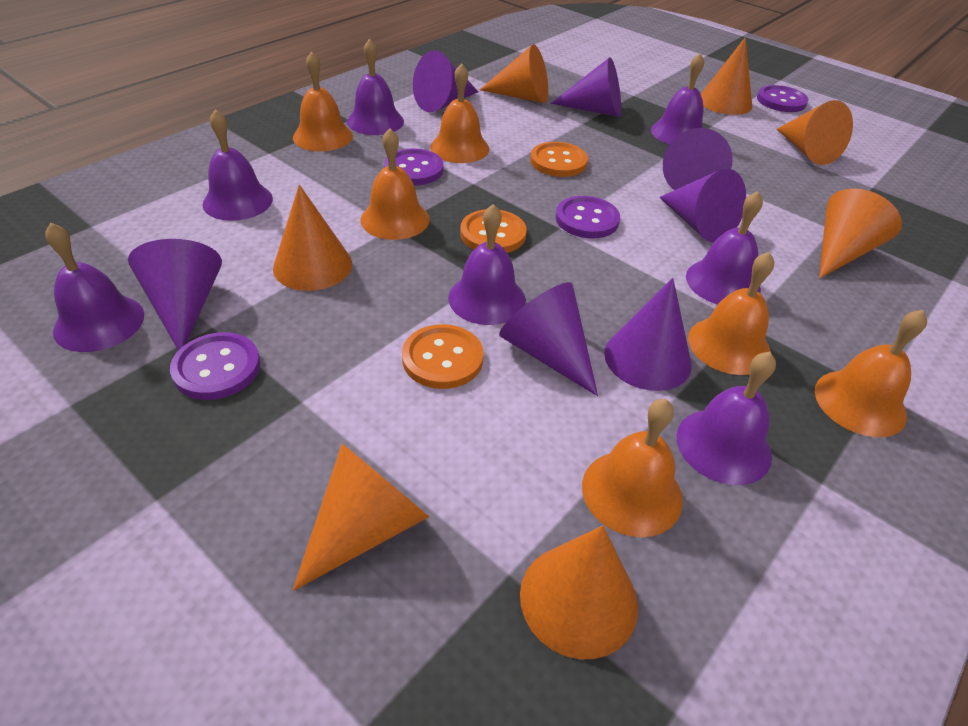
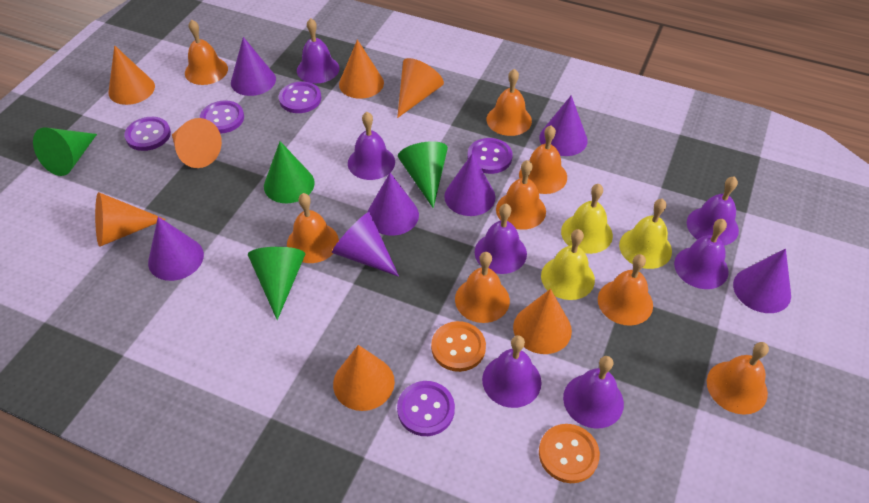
green cone: none = 0 -> [33,127,97,176] [248,247,305,320] [264,141,315,203] [398,141,448,208] = 4
orange bell: [293,51,353,151] [361,128,430,240] [430,63,489,163] [582,399,683,537] [688,252,774,375] [815,310,927,437] = 6 -> [185,20,228,85] [287,193,339,263] [455,252,510,323] [487,69,532,136] [496,160,546,230] [519,125,567,194] [598,254,653,326] [707,342,769,415] = 8
orange button: [402,324,484,389] [460,209,527,253] [530,142,588,177] = 3 -> [431,321,486,372] [539,424,600,483] = 2
purple button: [170,332,260,400] [384,149,444,185] [556,196,620,238] [757,85,809,112] = 4 -> [124,117,171,151] [200,100,244,134] [279,82,321,113] [397,381,455,436] [467,138,513,174] = 5
yellow bell: none = 0 -> [541,229,595,300] [561,184,613,254] [619,199,672,269] = 3

